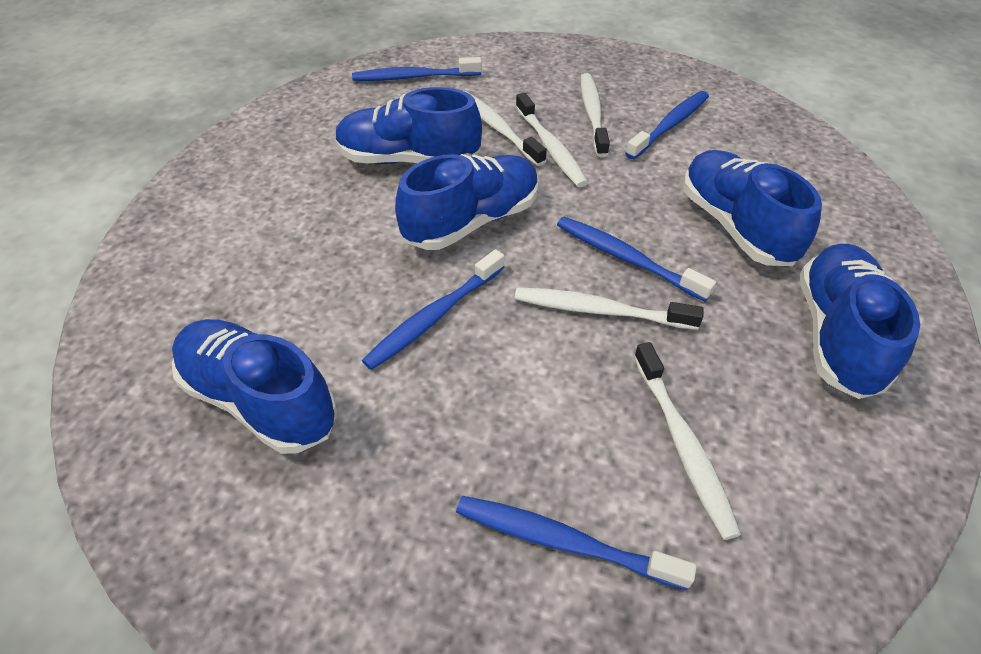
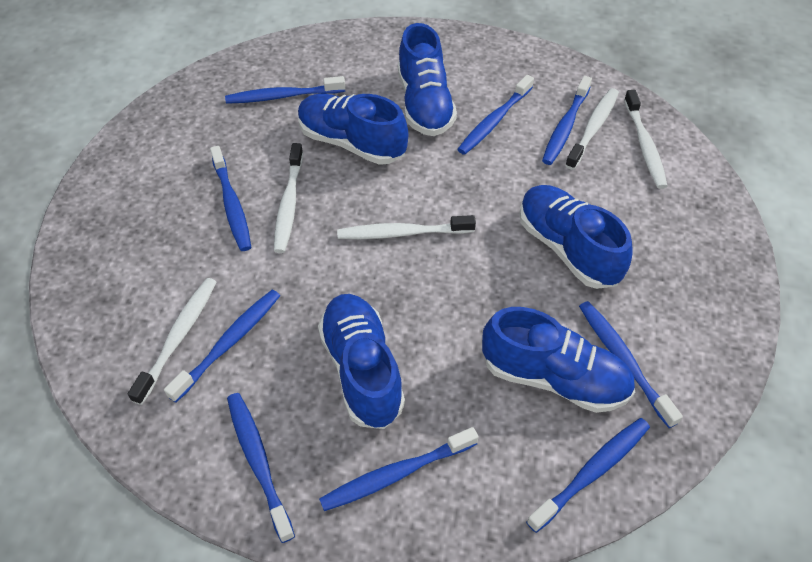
blue toothbrush: [352,57,482,81] [362,249,505,370] [456,496,697,590] [557,217,716,302] [625,91,709,159] = 5 -> [164,290,280,403] [210,146,251,251] [225,76,346,104] [227,393,295,543] [319,427,479,511] [457,75,534,155] [526,418,650,533] [542,76,592,165] [579,301,683,428] = 9

